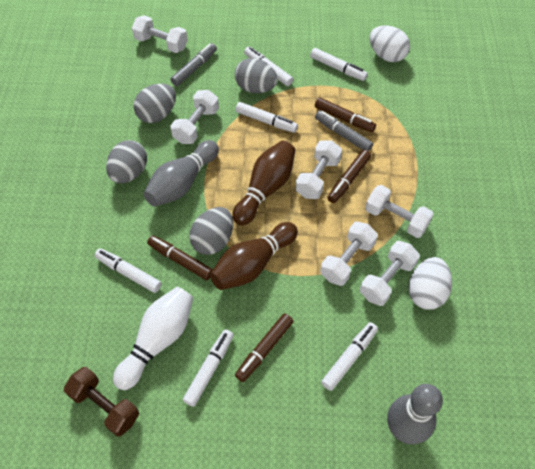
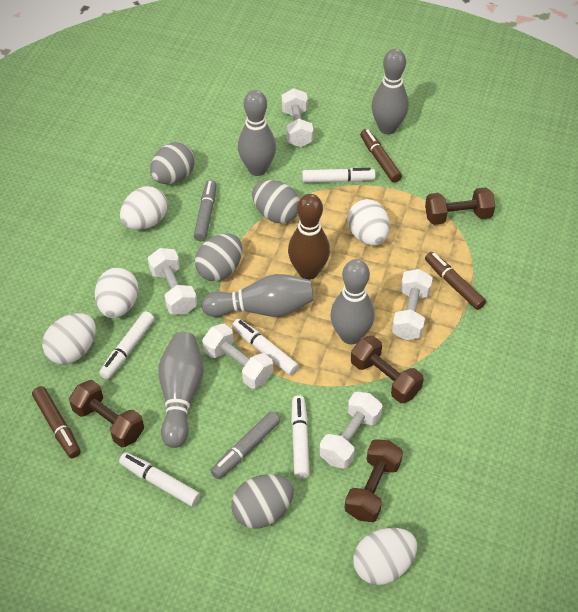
brown bowling pin: [210,222,298,290] [232,141,295,226] = 2 -> [288,194,330,280] = 1
brown dumbbell: [64,367,139,437] = 1 -> [69,380,144,447] [345,439,403,522] [351,336,424,403] [425,187,495,225] = 4
brown marker: [147,235,213,280] [235,313,294,382] [315,97,376,132] [327,150,371,203] = 4 -> [32,386,81,458] [360,129,402,183] [425,252,486,310] = 3
grey bowling pin: [143,140,219,207] [388,384,443,444] = 2 -> [158,332,204,448] [201,274,314,317] [238,90,276,176] [330,259,375,344] [371,49,409,134] = 5
white bowling pin: [113,287,193,390] = 1 -> none = 0
white dumbbell: [132,15,188,53] [170,90,219,144] [296,140,342,199] [321,222,378,286] [360,241,420,306] [365,185,434,238] = 6 -> [148,248,197,315] [202,324,273,389] [282,88,313,147] [319,392,382,469] [392,269,433,340] = 5
white egg: [370,25,410,62] [409,257,452,310] = 2 -> [42,313,96,364] [95,268,138,318] [120,186,167,230] [348,199,390,245] [353,528,417,585] = 5
white marker: [95,248,162,293] [183,329,234,407] [236,102,298,133] [244,47,294,86] [310,48,368,81] [321,322,378,391] = 6 -> [99,311,154,379] [119,452,200,507] [232,319,299,375] [291,395,310,479] [302,168,375,183] = 5

